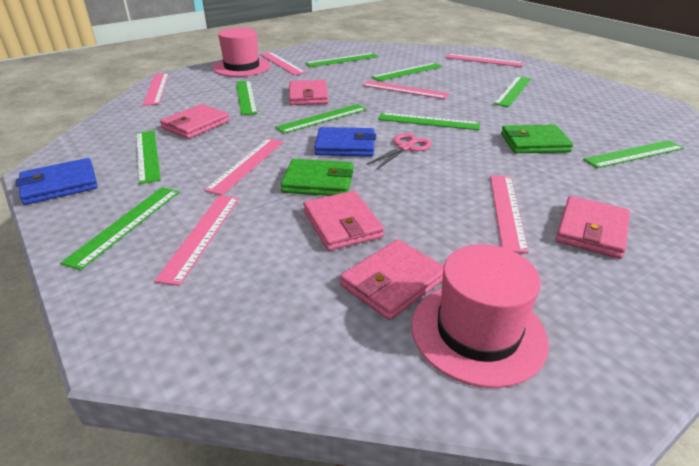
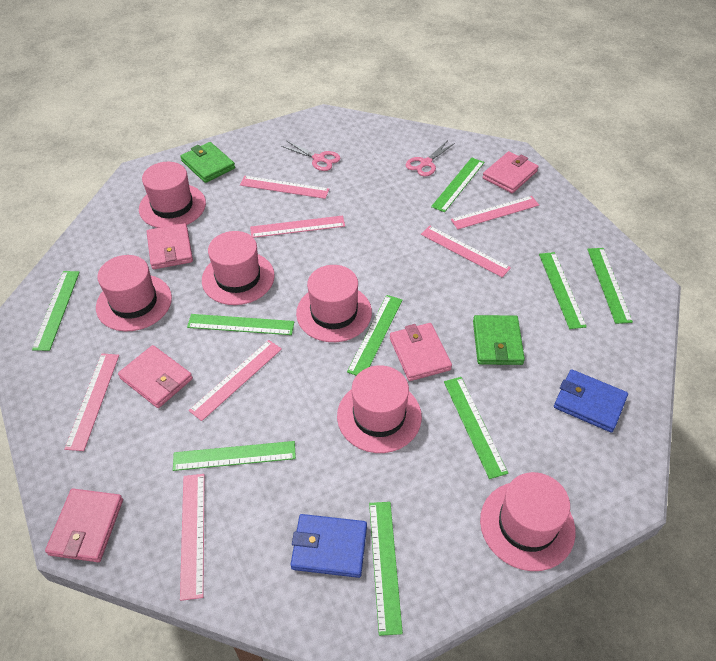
pink hat: [213,28,270,77] [411,244,549,388] = 2 -> [96,255,172,331] [139,162,206,228] [202,231,275,305] [296,265,372,342] [337,365,422,453] [480,472,576,571] = 6
pink scissors: [366,133,432,170] = 1 -> [281,141,340,171] [405,140,455,176] = 2

